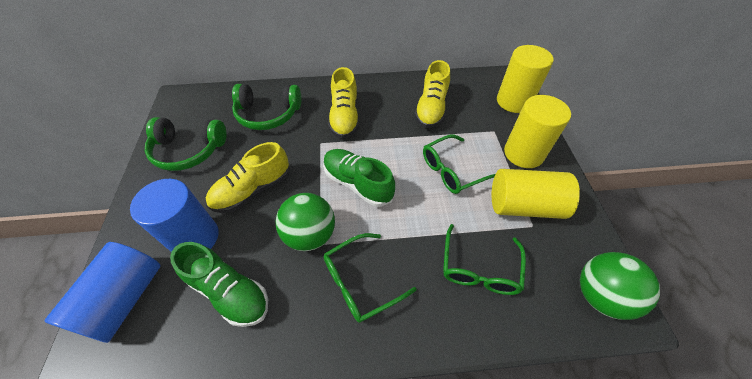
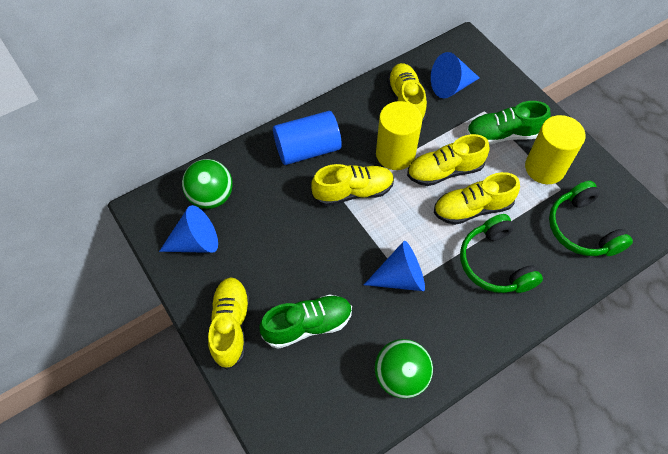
blue cone: none = 0 -> [159,205,218,253] [364,241,425,291] [431,52,479,98] = 3
blue cylinder: [45,242,161,343] [130,179,219,252] = 2 -> [273,111,342,165] = 1
green glasses: [324,233,416,323] [423,135,495,194] [443,224,526,295] = 3 -> none = 0
yellow cylinder: [492,169,580,219] [497,45,554,113] [504,95,571,168] = 3 -> [376,101,422,170] [525,115,586,184] = 2
yellow shoe: [206,142,290,213] [328,67,360,139] [414,60,450,128] = 3 -> [208,277,250,370] [311,164,394,206] [387,63,427,123] [407,134,490,186] [434,172,520,225] = 5

